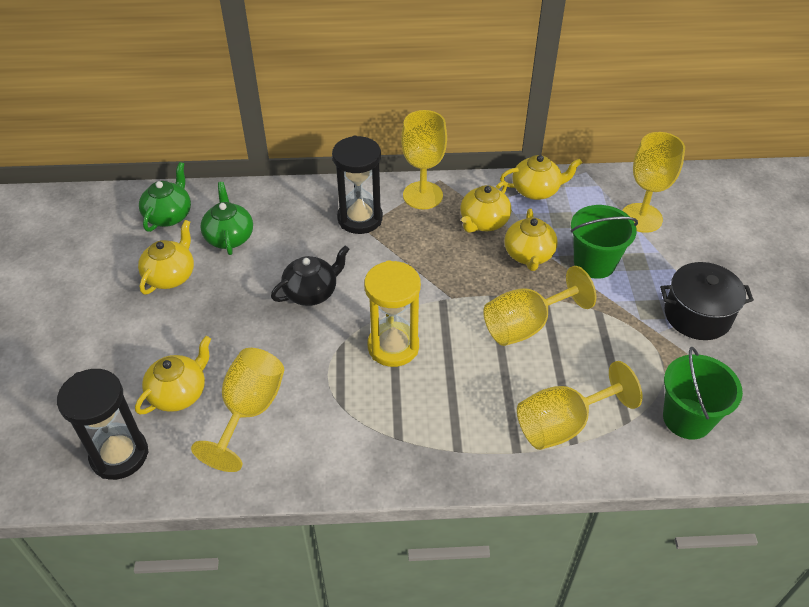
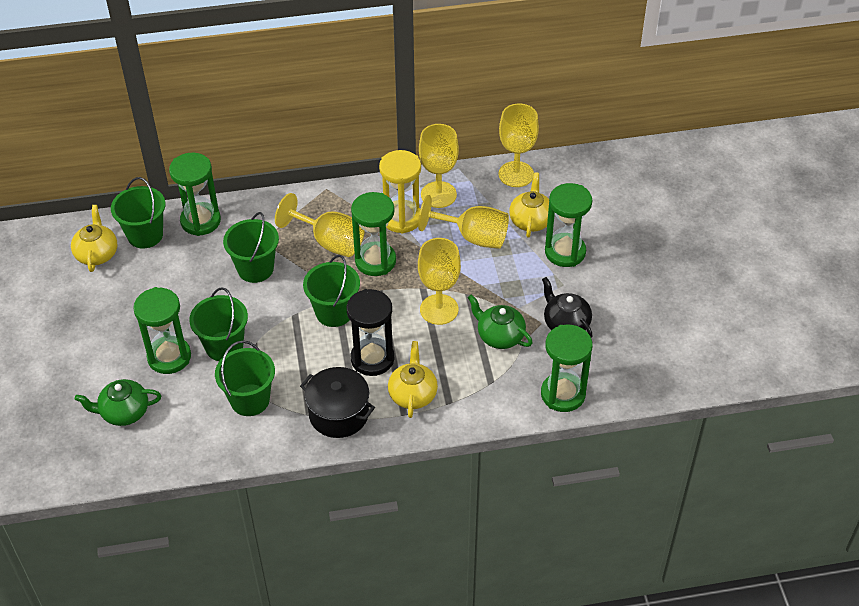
black hourglass: [57,369,148,480] [332,136,383,234] = 2 -> [346,289,394,376] = 1
green bucket: [571,205,638,279] [663,347,743,439] = 2 -> [111,177,165,249] [189,287,248,361] [215,341,275,416] [223,212,279,283] [303,255,360,327] = 5
green hourglass: none = 0 -> [133,287,191,374] [169,153,221,236] [351,192,396,276] [541,325,593,412] [545,183,592,267] = 5
yellow teapot: [135,336,211,415] [138,220,194,294] [461,181,511,233] [500,155,582,200] [504,208,558,271] = 5 -> [71,205,117,272] [388,341,438,418] [509,172,549,238] = 3

